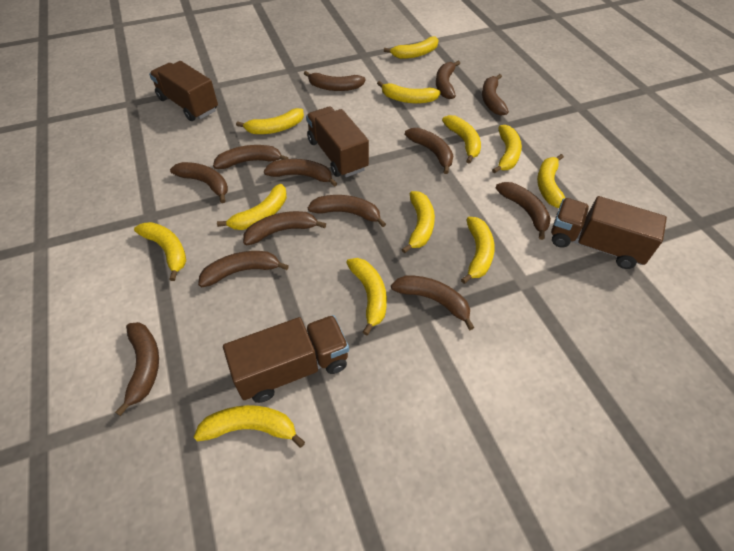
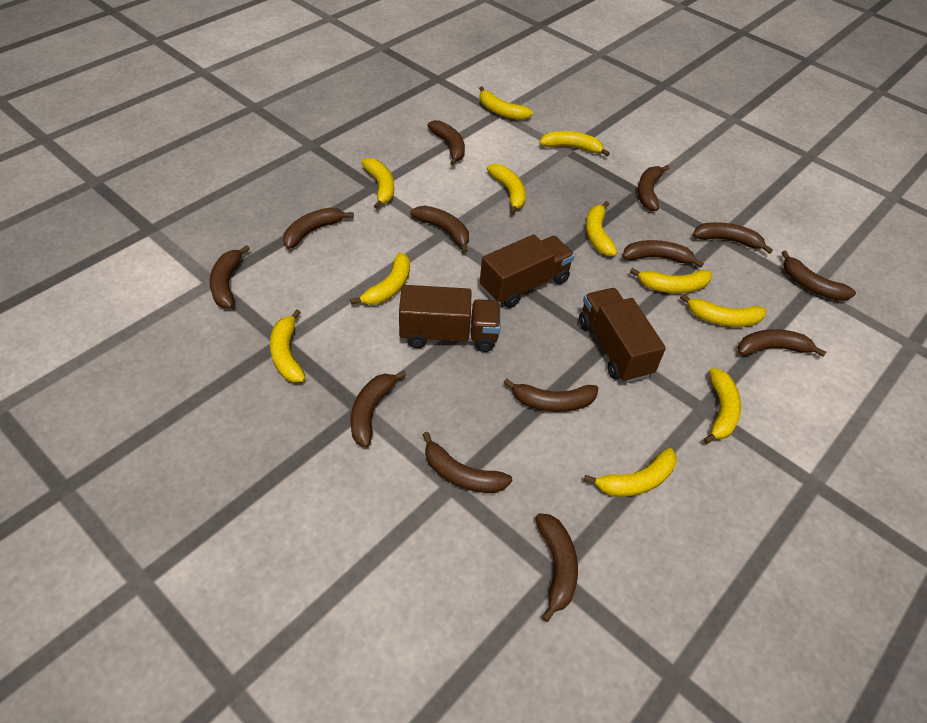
brown truck: [149,61,218,121] [223,315,349,403] [306,107,369,177] [551,196,667,269] = 4 -> [399,285,501,352] [480,234,575,308] [579,288,666,383] = 3
yellow banana: [134,222,186,281] [194,405,305,448] [217,184,287,230] [236,108,304,134] [346,258,387,335] [377,81,441,103] [384,37,438,59] [401,191,435,253] [442,115,481,164] [461,217,495,284] [492,125,522,174] [537,154,565,208] = 12 -> [270,309,306,383] [350,252,410,305] [361,158,394,209] [479,86,533,120] [487,164,526,215] [539,131,610,156] [584,448,677,497] [586,201,617,256] [630,268,712,293] [680,294,766,327] [703,368,741,444] = 11

